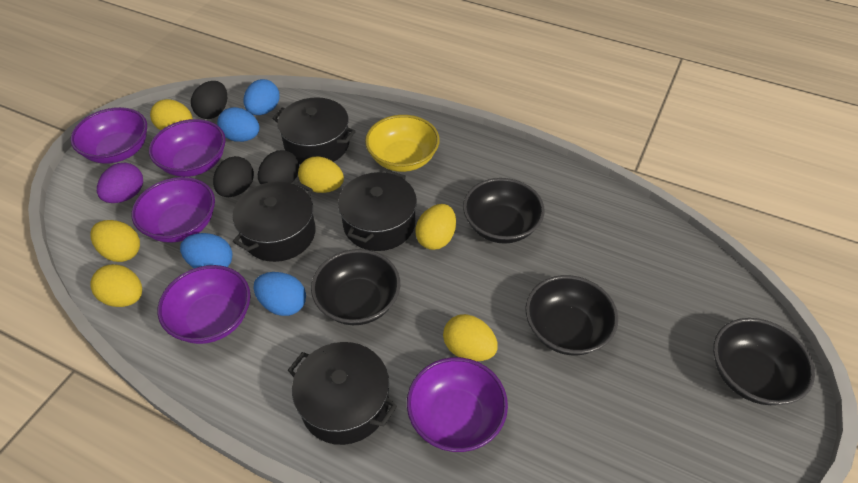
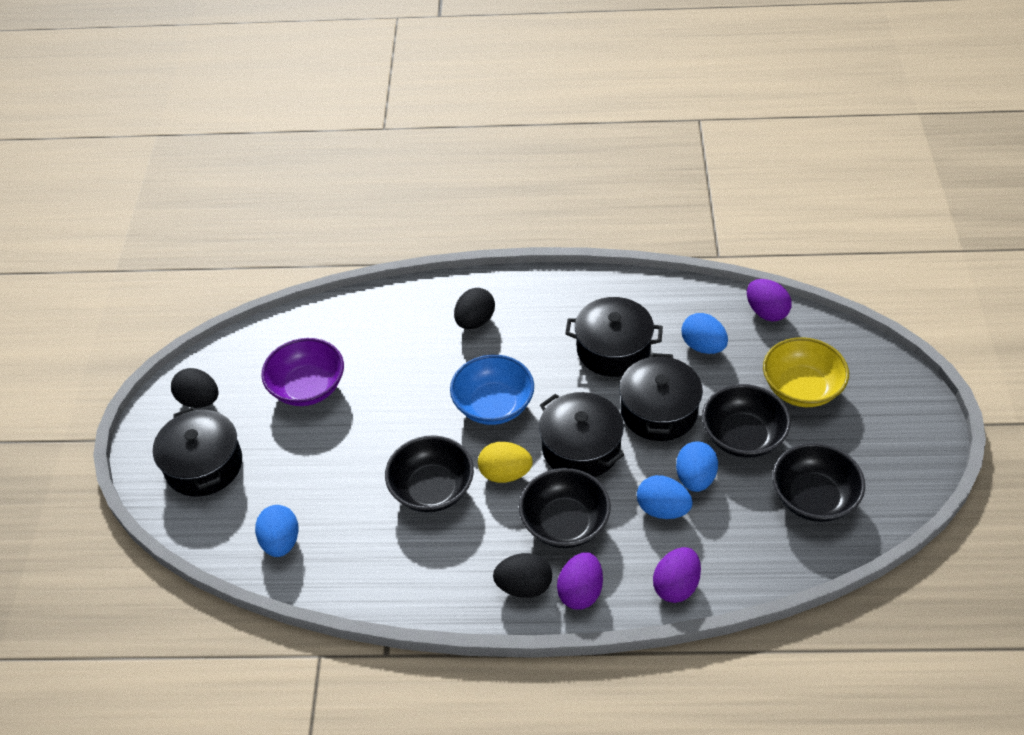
blue bowl: none = 0 -> [450,355,534,425] = 1
purple bowl: [70,107,147,164] [131,177,215,243] [149,119,226,177] [158,265,251,344] [407,357,508,452] = 5 -> [261,338,344,406] = 1
purple egg: [97,163,143,203] = 1 -> [557,552,603,610] [653,547,701,603] [747,279,792,321] = 3
yellow egg: [90,220,140,262] [90,264,142,307] [150,99,193,130] [298,157,344,193] [415,204,456,250] [443,314,498,361] = 6 -> [478,442,533,483] = 1

